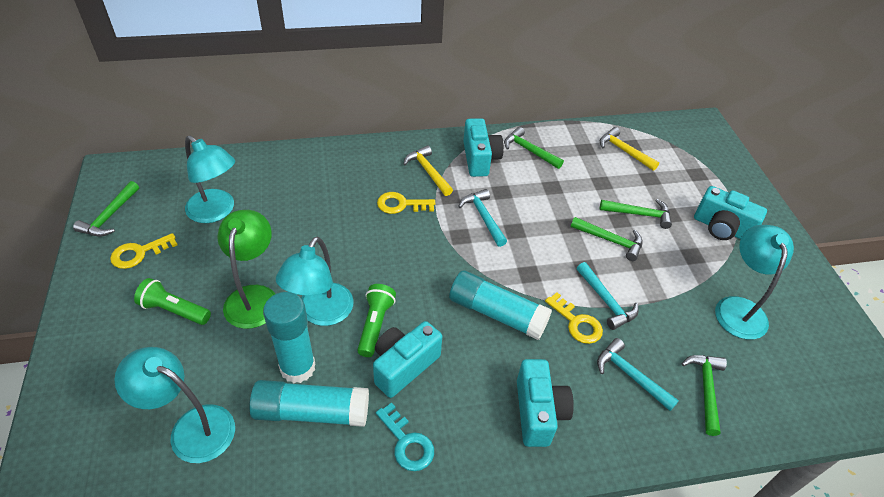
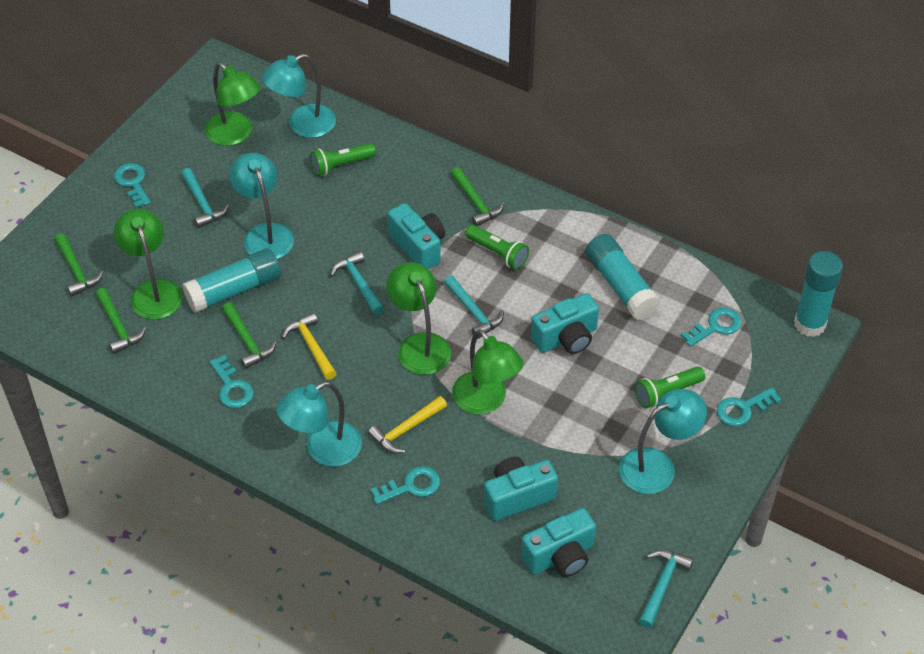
green flashlight: [134,278,211,325] [357,284,396,357] = 2 -> [311,143,376,176] [465,225,529,270] [635,366,705,409] = 3
green hammer: [73,181,139,237] [504,127,564,169] [571,217,643,261] [600,199,672,229] [682,355,727,436] = 5 -> [55,233,103,297] [95,288,146,354] [222,302,276,369] [451,167,504,226] = 4
green lamp: [218,210,275,329] = 1 -> [113,209,183,319] [205,62,261,146] [386,262,451,375] [452,329,523,414] = 4
turquoise hammer: [458,189,507,247] [577,262,639,330] [597,338,679,411] = 3 -> [181,168,229,228] [330,251,384,315] [444,275,504,339] [639,550,694,628] = 4
turquoise key: [376,402,434,471] = 1 -> [114,163,151,208] [210,355,254,408] [371,466,440,505] [681,308,742,347] [717,387,781,426] = 5
yellow key: [110,233,177,269] [377,192,435,214] [545,292,603,344] = 3 -> none = 0

